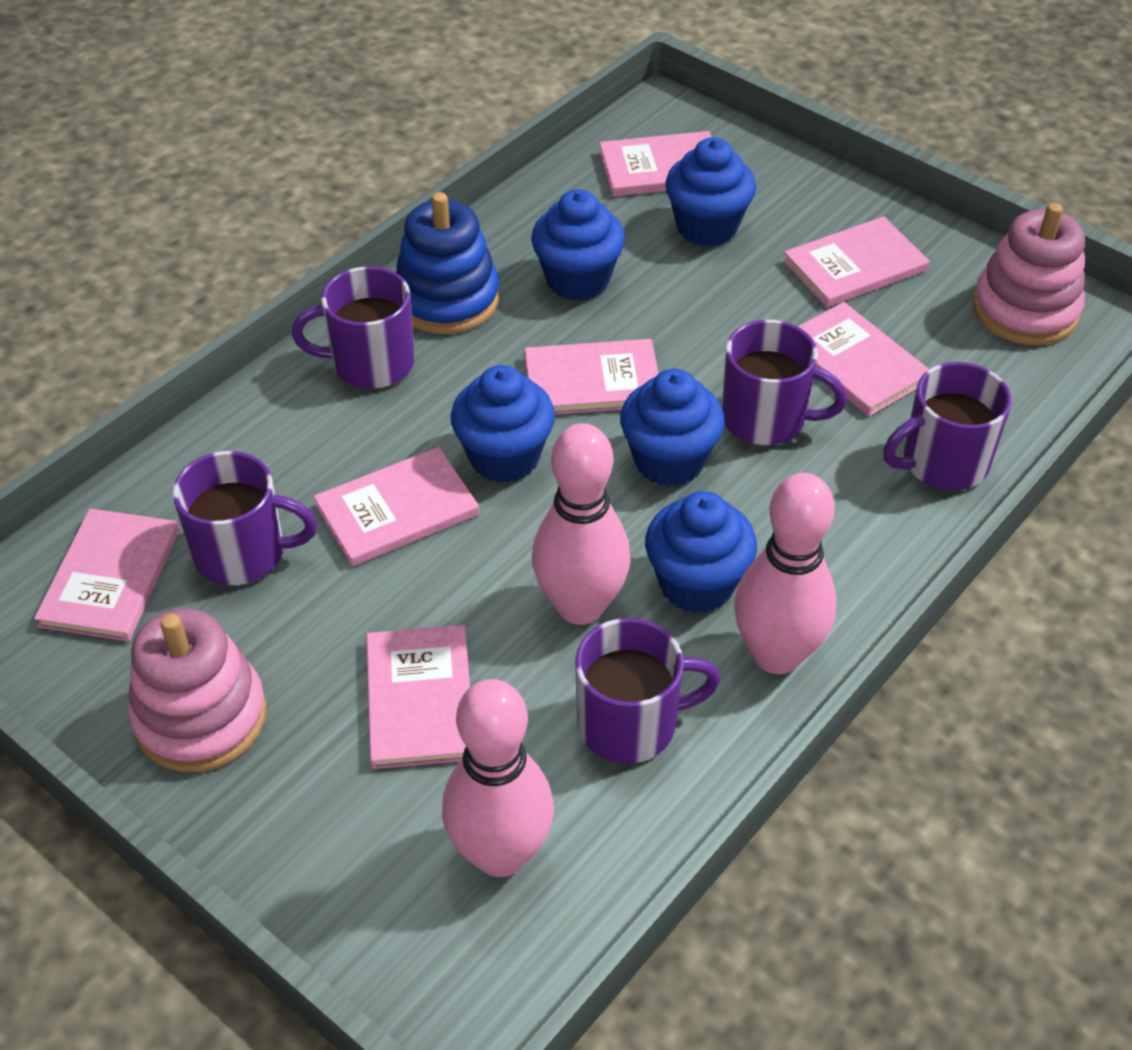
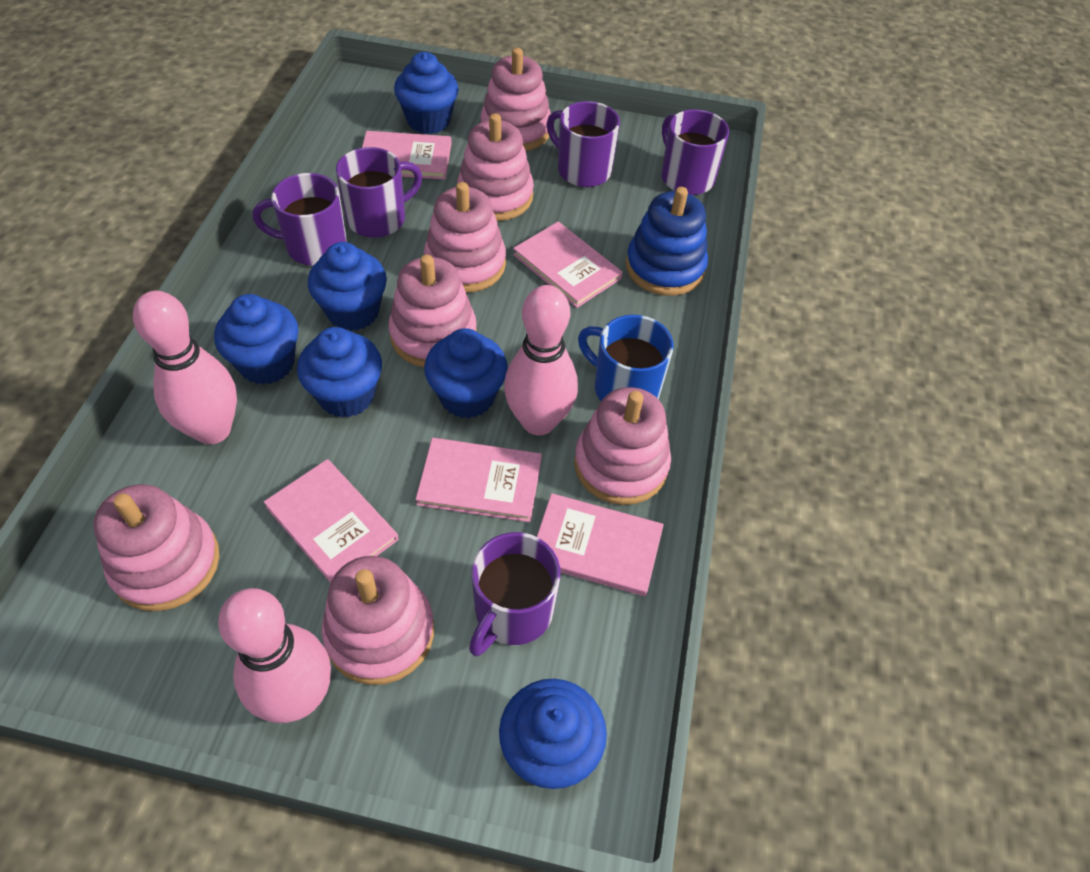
blue cupcake: [451,365,555,483] [531,189,625,301] [620,369,725,487] [645,491,757,613] [665,137,756,247] = 5 -> [214,294,299,385] [297,327,382,418] [308,242,387,331] [394,52,459,134] [424,328,508,418] [499,679,607,789] = 6
blue mug: none = 0 -> [578,315,674,401] = 1
pink book: [34,508,179,642] [314,447,479,566] [366,625,470,769] [525,339,659,415] [599,131,711,196] [783,216,929,307] [798,302,929,417] = 7 -> [264,459,398,583] [362,131,452,180] [416,438,542,522] [513,222,623,308] [537,493,664,596] = 5
pink stacking toy: [128,609,267,772] [972,203,1085,345] = 2 -> [93,484,220,611] [322,556,434,685] [389,255,477,367] [424,182,506,293] [457,113,534,221] [480,48,551,151] [574,387,671,505] = 7

